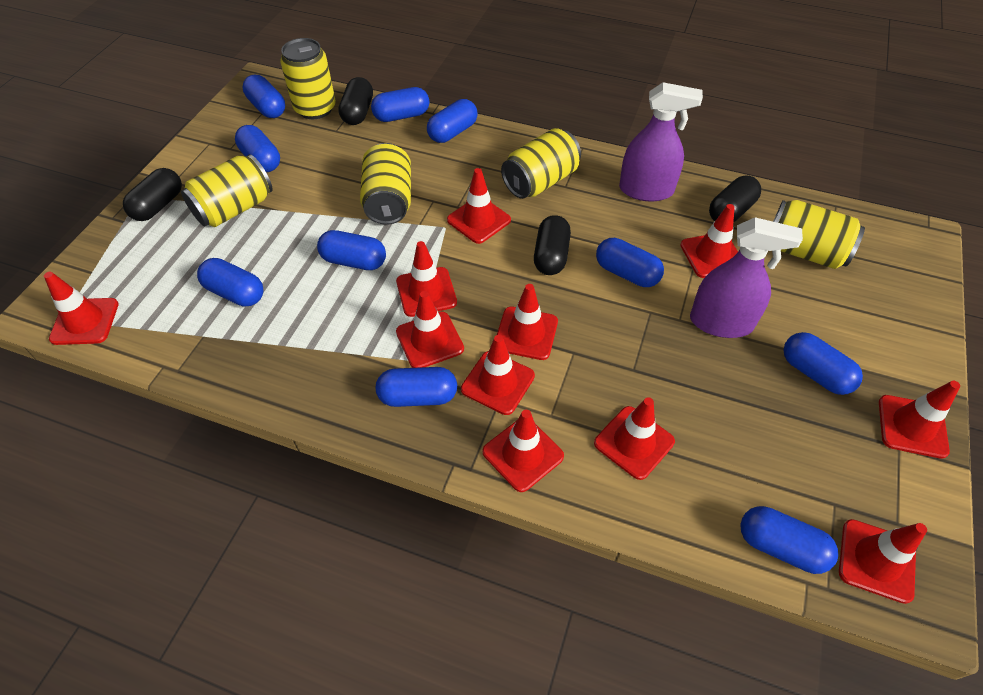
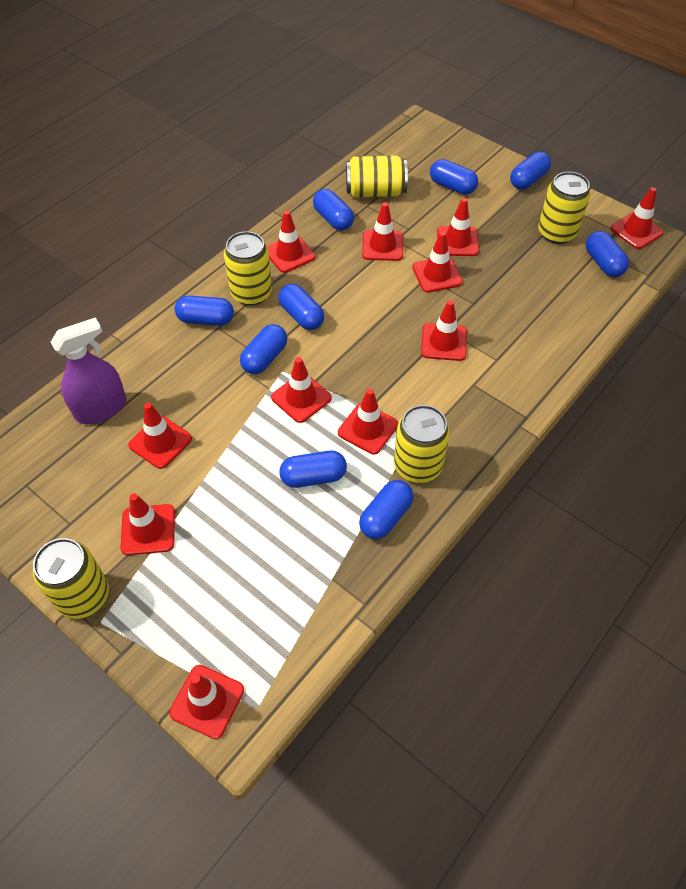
black capsule: [123,168,182,221] [339,77,373,125] [534,215,571,275] [709,176,761,222] = 4 -> none = 0
blue capsule: [197,258,263,307] [235,125,280,172] [243,75,285,118] [317,230,386,270] [371,87,429,122] [376,367,457,407] [427,99,478,143] [596,238,664,287] [740,506,838,574] [783,332,863,395] = 10 -> [175,296,234,326] [240,324,287,374] [278,284,324,330] [279,451,347,488] [313,189,354,231] [359,480,413,539] [430,159,478,195] [510,152,551,189] [586,231,629,277] = 9
purple spray bottle: [619,82,703,202] [690,217,803,338] = 2 -> [51,318,127,424] = 1

